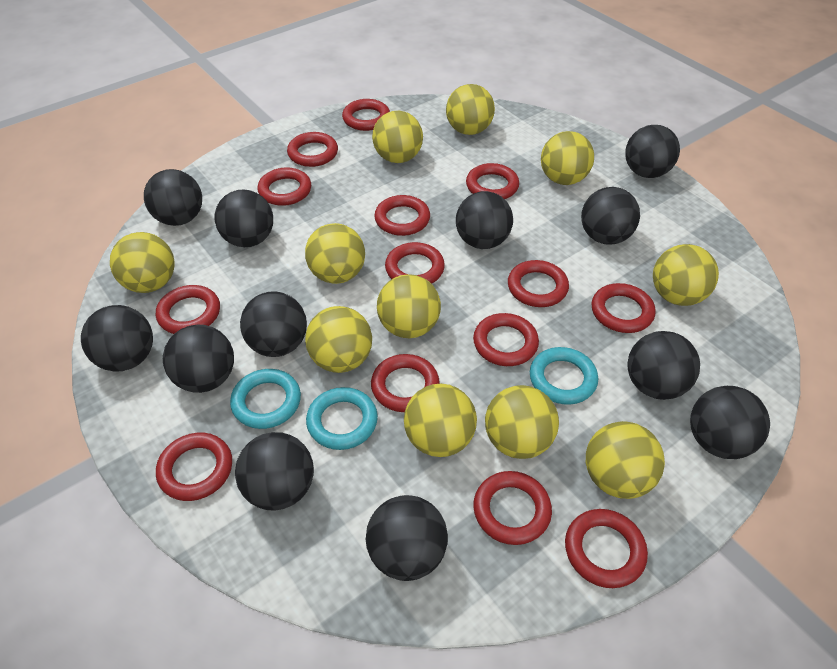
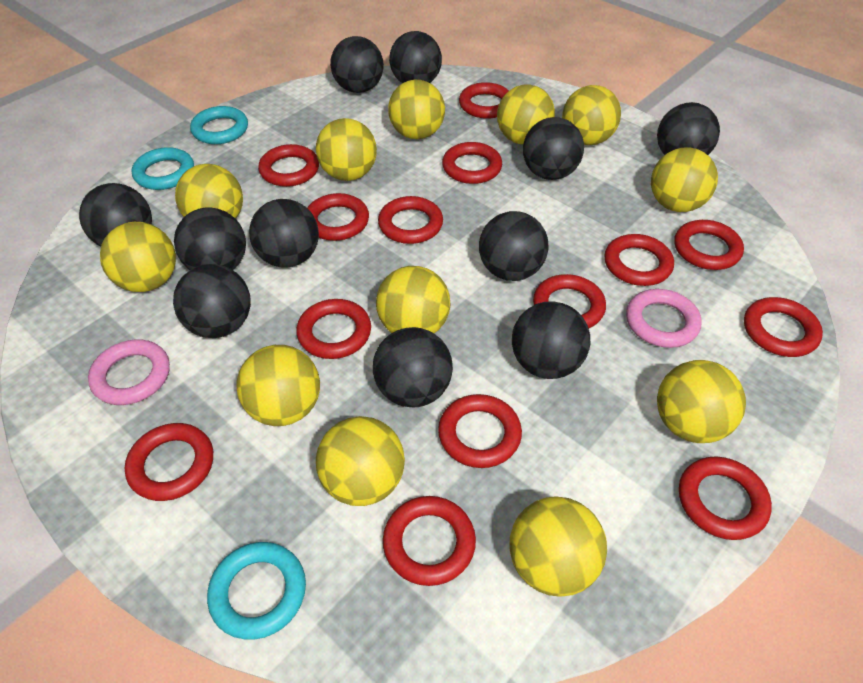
black ball: [81,305,153,372] [144,169,202,226] [163,325,234,393] [214,189,273,247] [235,432,314,511] [240,291,307,357] [366,495,448,581] [456,191,513,249] [581,187,640,244] [625,125,680,178] [627,331,700,400] [690,386,770,459] = 12 -> [79,183,152,246] [173,264,251,338] [174,207,246,270] [249,199,319,268] [330,36,384,93] [373,327,453,408] [389,31,442,83] [479,211,549,281] [512,301,590,379] [523,117,584,180] [657,102,720,155] = 11
pink ring: none = 0 -> [88,339,170,405] [626,289,702,348] = 2
yellow ball: [110,232,175,293] [305,223,365,284] [305,306,372,373] [372,111,423,163] [377,274,441,338] [404,384,477,457] [446,84,495,135] [485,385,559,459] [541,131,594,185] [586,421,665,499] [653,244,719,306] = 11 -> [100,222,176,292] [175,164,243,219] [236,345,320,426] [316,118,377,181] [316,416,405,506] [376,266,450,333] [388,80,445,139] [497,85,555,144] [509,496,607,597] [562,85,621,145] [651,147,718,212] [657,360,746,443] = 12

